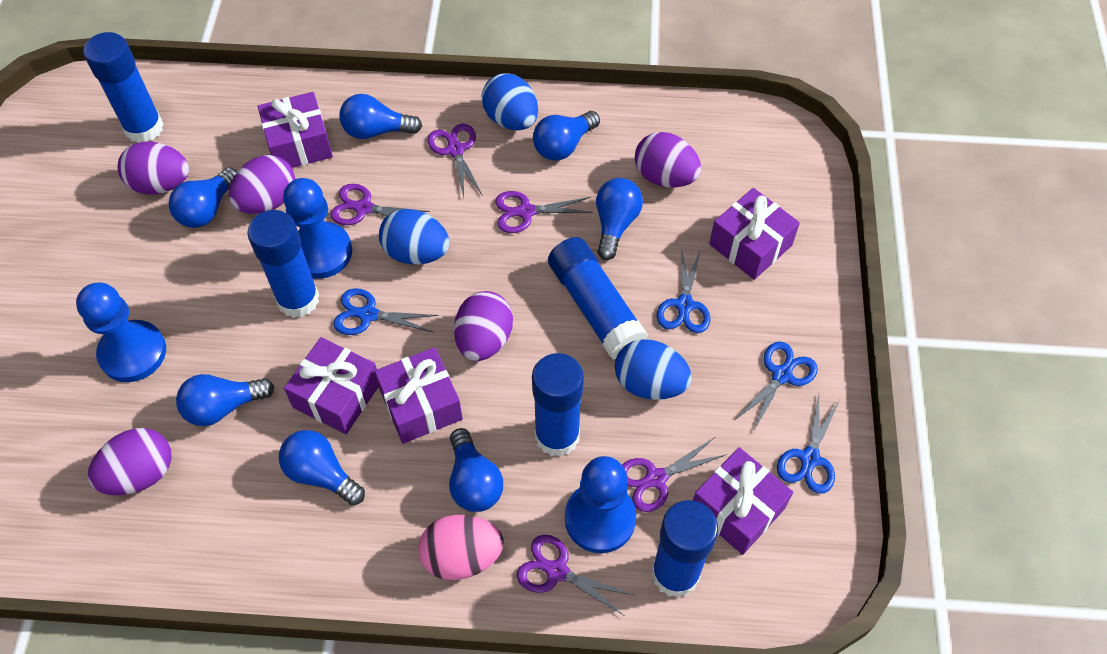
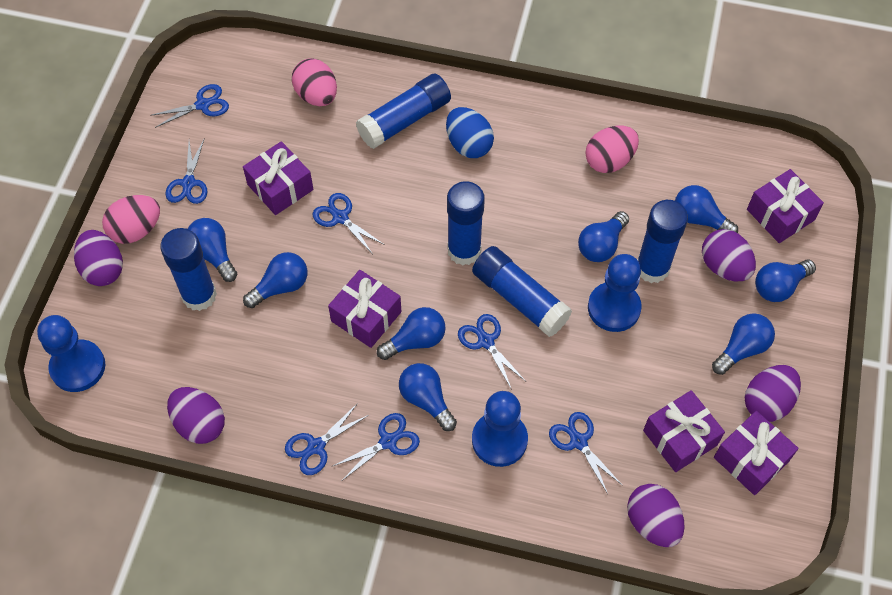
blue egg: [379,209,450,265] [482,73,538,130] [615,339,692,400] = 3 -> [446,107,494,158] = 1
blue light bulb: [169,167,237,228] [176,374,274,426] [279,430,365,505] [339,94,422,139] [449,428,503,512] [533,111,600,161] [596,178,643,260] = 7 -> [188,218,237,282] [243,252,308,308] [377,307,445,360] [399,363,457,431] [578,211,629,262] [675,185,738,233] [712,313,775,375] [755,260,816,302] = 8
blue scissors: [333,288,439,335] [657,247,711,333] [734,341,818,432] [777,395,840,494] = 4 -> [150,84,229,128] [165,138,207,204] [285,403,369,475] [313,193,385,253] [333,413,420,480] [458,314,525,390] [549,412,623,494] = 7
pink egg: [418,515,504,580] = 1 -> [102,195,160,244] [292,58,337,106] [585,126,639,173] = 3
purple scissors: [330,184,430,225] [427,123,483,198] [495,191,593,233] [517,535,633,616] [622,437,727,512] = 5 -> none = 0

